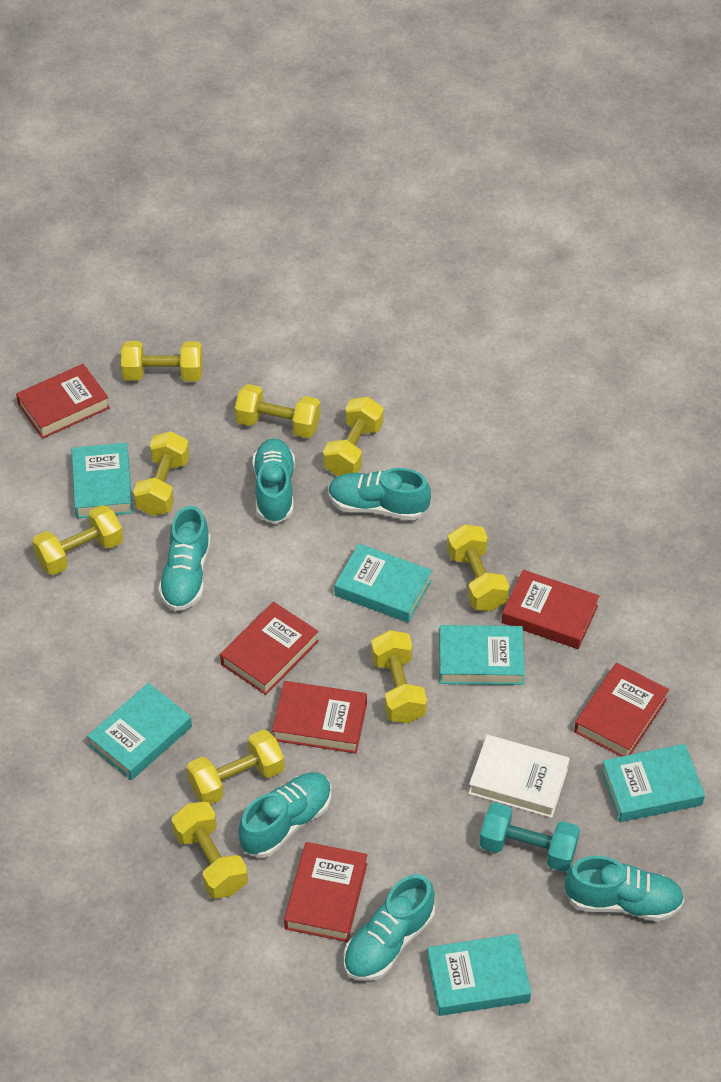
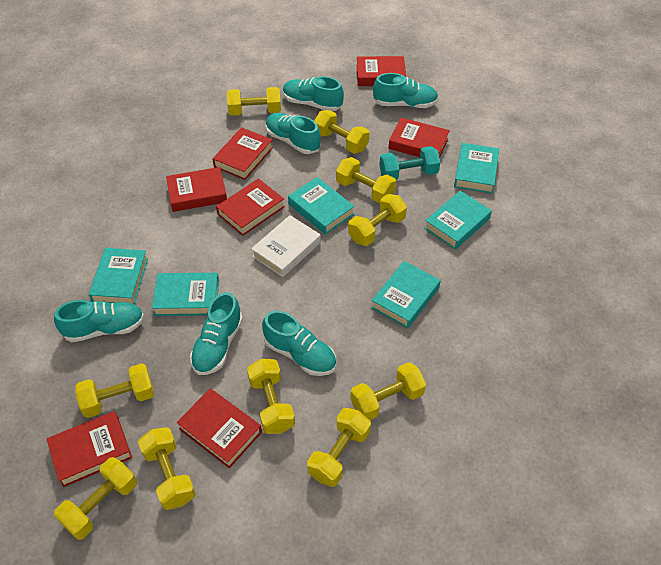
red book: [16,364,110,439] [220,602,319,695] [272,681,367,753] [284,842,367,942] [502,570,600,649] [574,663,669,757] = 6 -> [47,411,132,487] [166,167,227,212] [177,388,262,468] [213,127,273,180] [216,179,285,236] [357,56,406,86] [389,118,450,158] = 7
yellow dumbbell: [32,505,123,575] [121,341,203,381] [133,431,190,516] [172,801,248,899] [187,730,284,805] [235,384,321,438] [323,397,384,476] [371,630,427,723] [447,524,509,611] = 9 -> [54,457,137,540] [75,363,154,418] [138,427,196,510] [227,87,281,116] [247,359,295,434] [307,408,371,487] [314,110,370,154] [336,157,396,203] [348,194,407,246] [350,362,426,420] = 10

